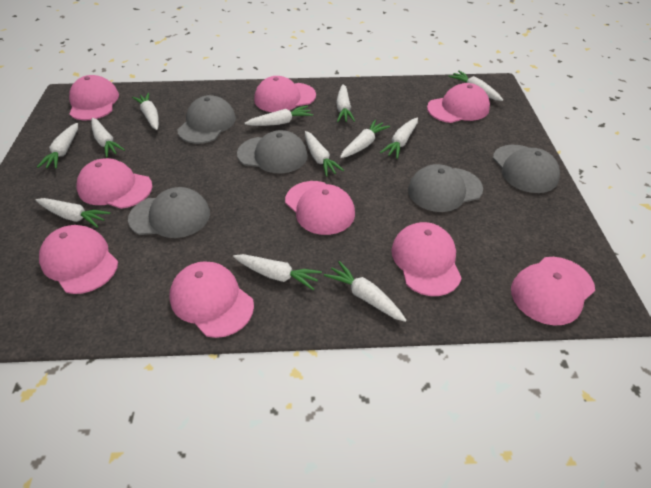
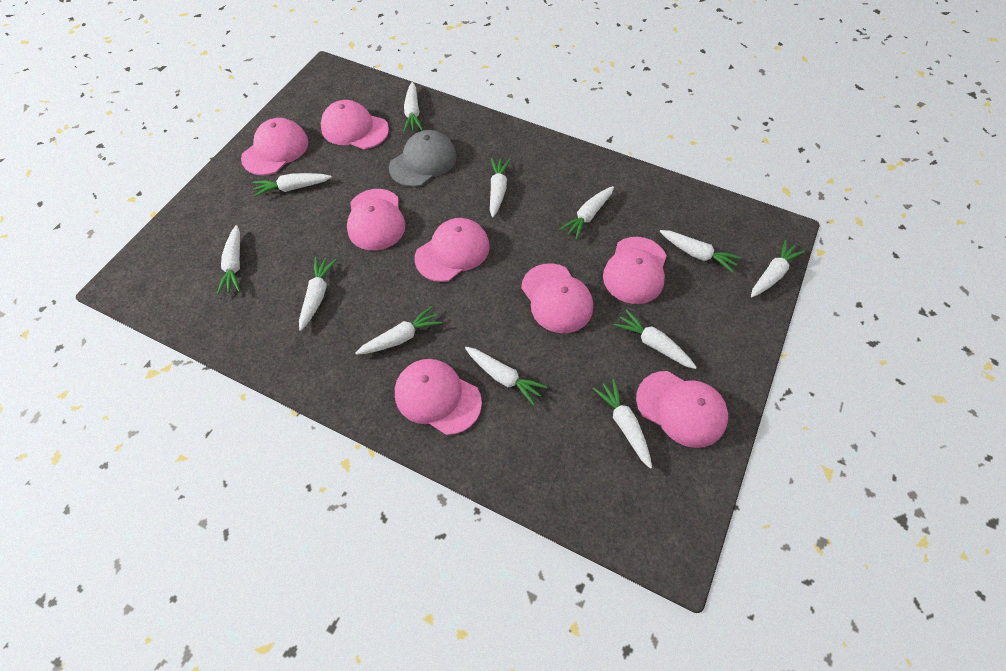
grey cap: [128,187,210,238] [177,95,236,144] [237,130,308,174] [408,164,483,212] [493,145,560,193] = 5 -> [389,130,457,187] = 1
pink cap: [39,225,118,294] [69,75,119,120] [77,158,153,209] [169,261,254,338] [254,76,316,112] [285,181,355,235] [391,222,462,296] [427,83,490,123] [511,257,595,326] = 9 -> [241,118,308,175] [321,100,389,149] [347,189,405,250] [395,359,482,435] [415,218,490,282] [521,263,593,333] [603,237,667,304] [636,371,728,448] = 8

